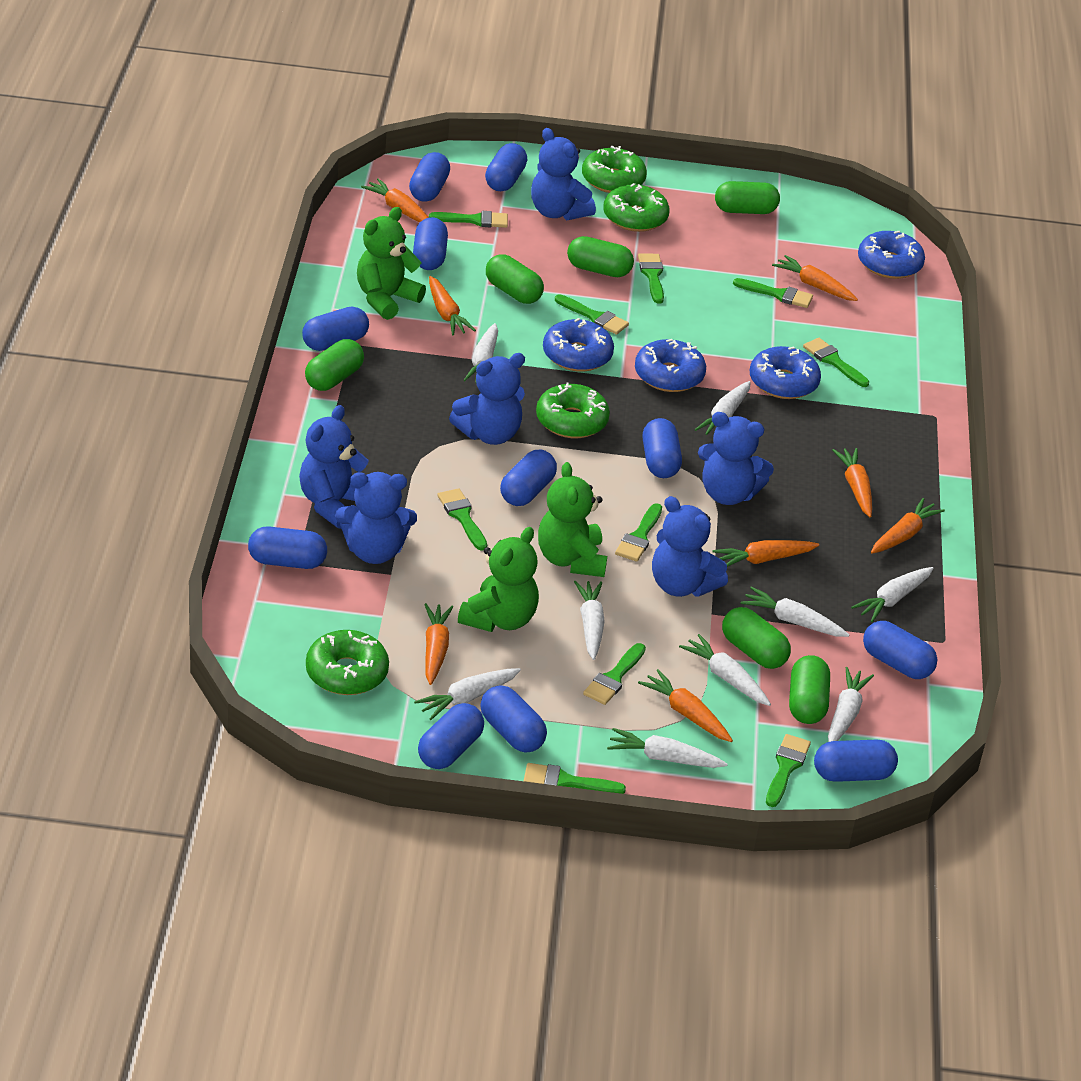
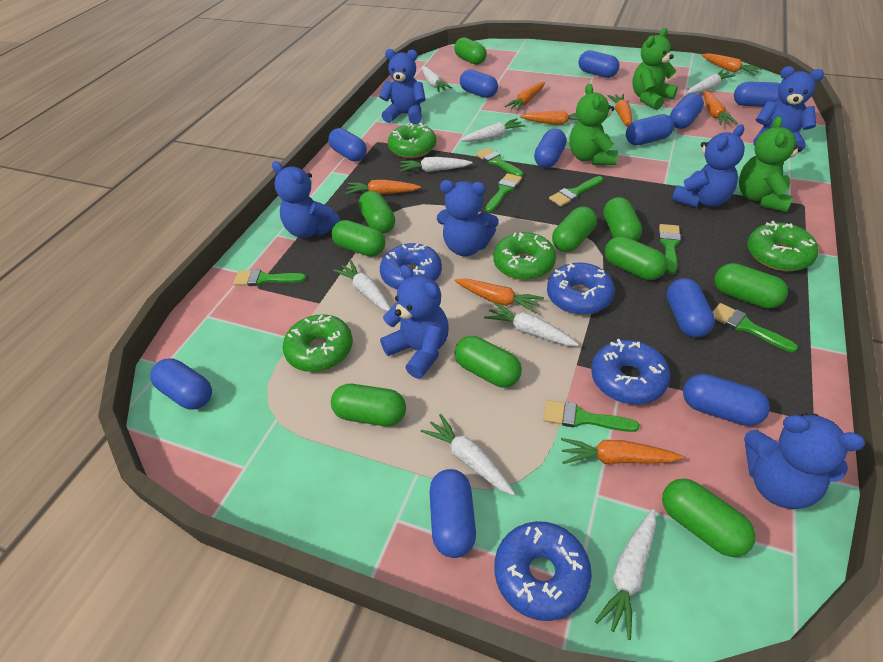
blue teddy bear: [299,405,369,529] [335,472,417,564] [449,353,525,445] [531,128,596,220] [652,496,728,597] [698,412,774,505] = 6 -> [272,161,341,238] [379,49,426,124] [380,265,449,379] [437,180,499,256] [672,124,745,207] [744,413,865,509] [753,66,824,153] = 7
green brush: [429,211,508,228] [437,488,487,551] [524,763,626,794] [555,294,629,335] [583,643,646,705] [615,503,662,562] [638,253,664,304] [733,278,813,308] [766,734,811,807] [803,338,869,387] = 10 -> [233,269,307,286] [476,148,523,177] [486,173,522,212] [543,400,640,432] [549,176,603,207] [659,224,681,274] [712,303,798,352] = 7
green capsule: [305,339,364,391] [486,254,544,304] [567,236,634,277] [715,181,780,214] [722,607,791,669] [789,655,830,724] = 6 -> [331,384,406,426] [332,220,385,257] [358,191,395,234] [454,37,487,65] [454,336,522,387] [552,206,597,252] [603,197,642,241] [605,236,667,280] [662,478,756,557] [714,263,788,309] = 10
white carrot: [414,668,521,720] [464,323,498,383] [574,581,605,660] [607,728,728,768] [679,634,771,706] [695,381,751,435] [741,587,849,637] [828,667,874,742] [851,567,933,622] = 9 -> [333,260,391,312] [400,157,472,172] [421,414,515,496] [422,66,452,92] [461,118,525,142] [484,303,579,346] [595,509,656,640] [687,70,736,94] = 8

